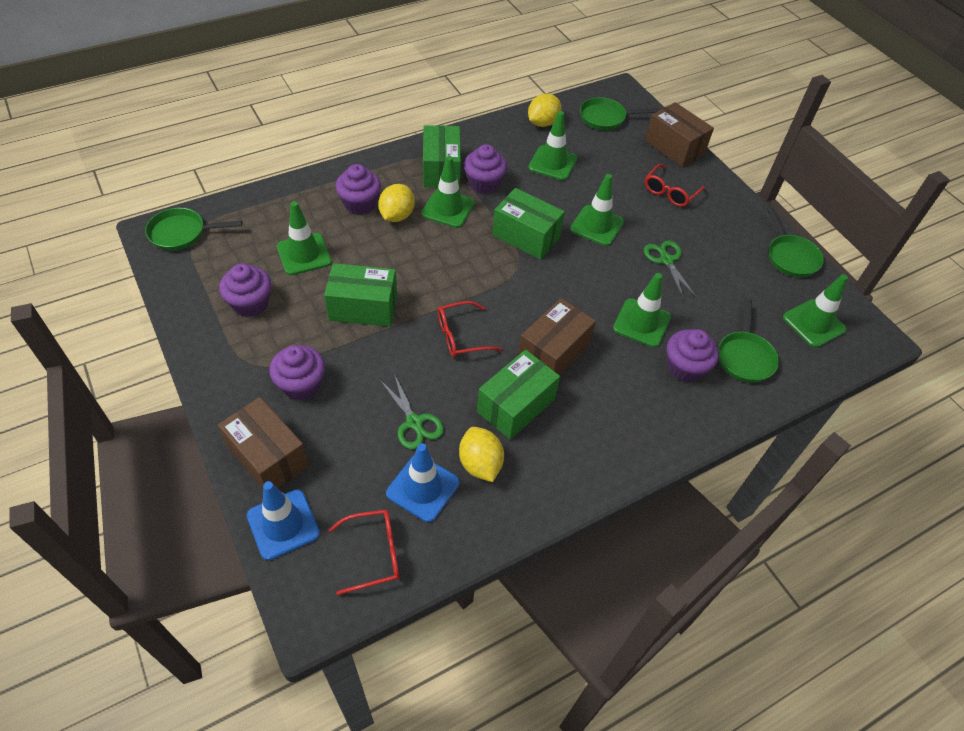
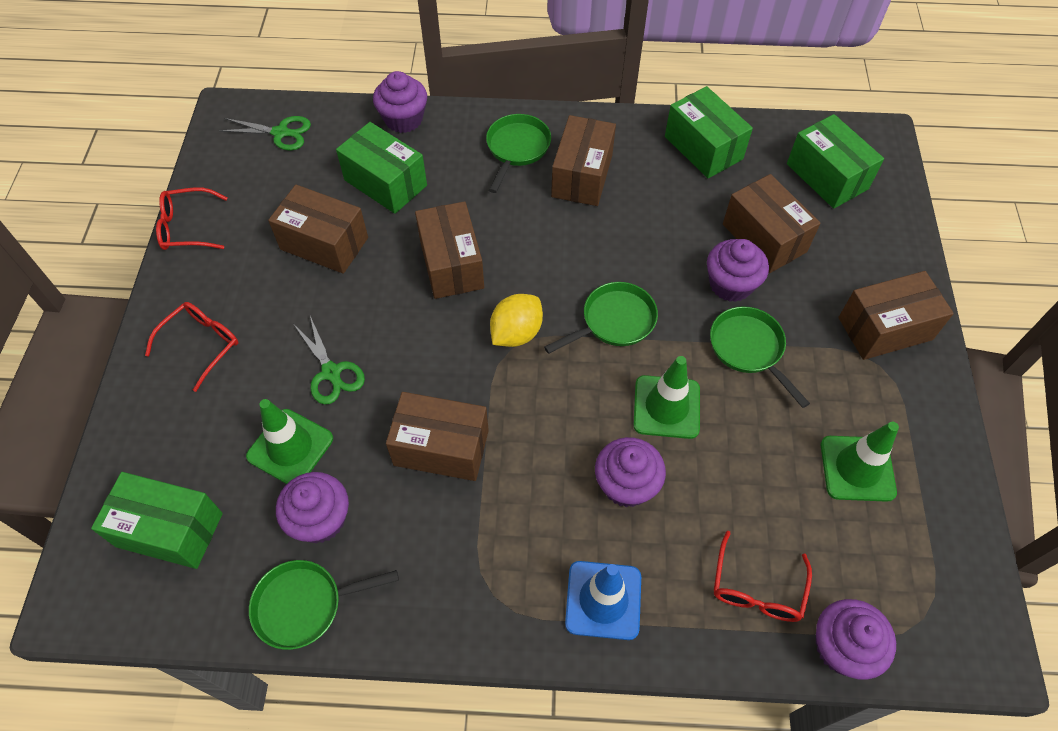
blue traffic cone: [247,481,320,560] [386,443,460,522] = 2 -> [565,561,641,640] = 1
brown box: [218,397,309,488] [518,298,596,375] [645,102,714,167] = 3 -> [268,185,368,274] [386,392,489,481] [415,201,484,299] [551,115,616,206] [723,174,821,273] [838,271,954,360] = 6
green traffic cone: [277,201,332,275] [421,156,475,228] [528,111,577,181] [570,174,624,246] [613,273,671,347] [783,274,848,348] = 6 -> [246,399,333,484] [633,356,700,439] [821,422,899,502] = 3
yellow lemon: [378,184,415,222] [459,427,504,482] [528,94,561,127] = 3 -> [490,294,543,347] = 1

